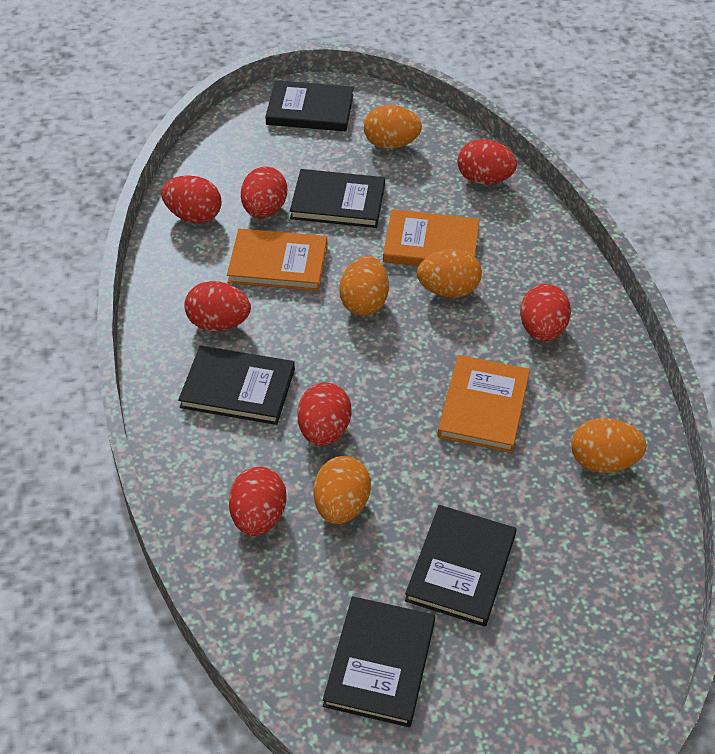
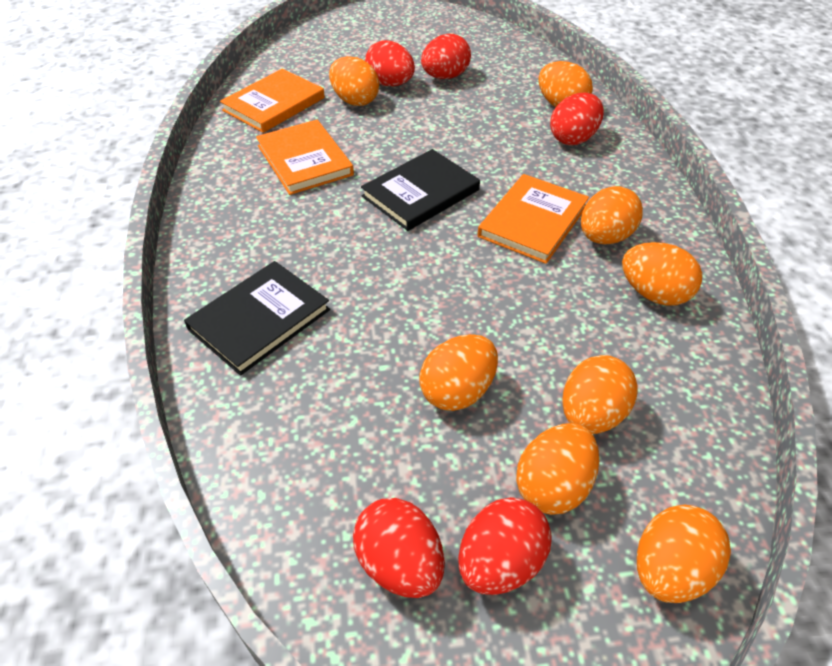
black book: [178,346,295,425] [265,80,354,131] [290,169,385,228] [323,596,435,727] [405,505,516,627] = 5 -> [184,261,330,375] [361,149,480,231] = 2
orange egg: [314,456,371,524] [339,256,389,316] [364,105,422,149] [417,249,482,298] [571,418,646,473] = 5 -> [329,56,379,106] [420,334,498,411] [516,423,599,515] [538,61,593,107] [562,355,638,434] [581,186,643,244] [622,242,702,306] [637,505,731,603] = 8
red egg: [161,175,222,223] [184,281,251,331] [229,467,286,536] [241,167,287,218] [298,383,352,446] [458,139,517,185] [520,284,571,342] = 7 -> [353,498,445,598] [365,40,415,86] [421,34,471,79] [458,497,552,595] [550,93,604,145] = 5

